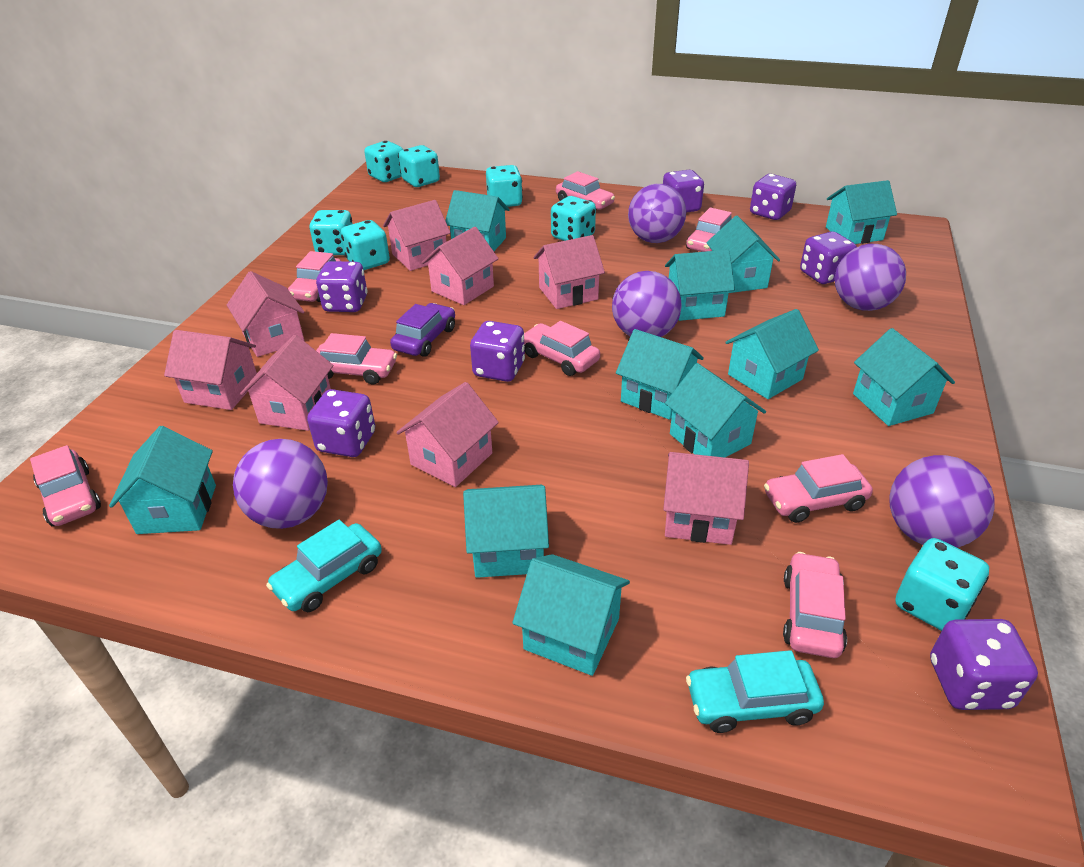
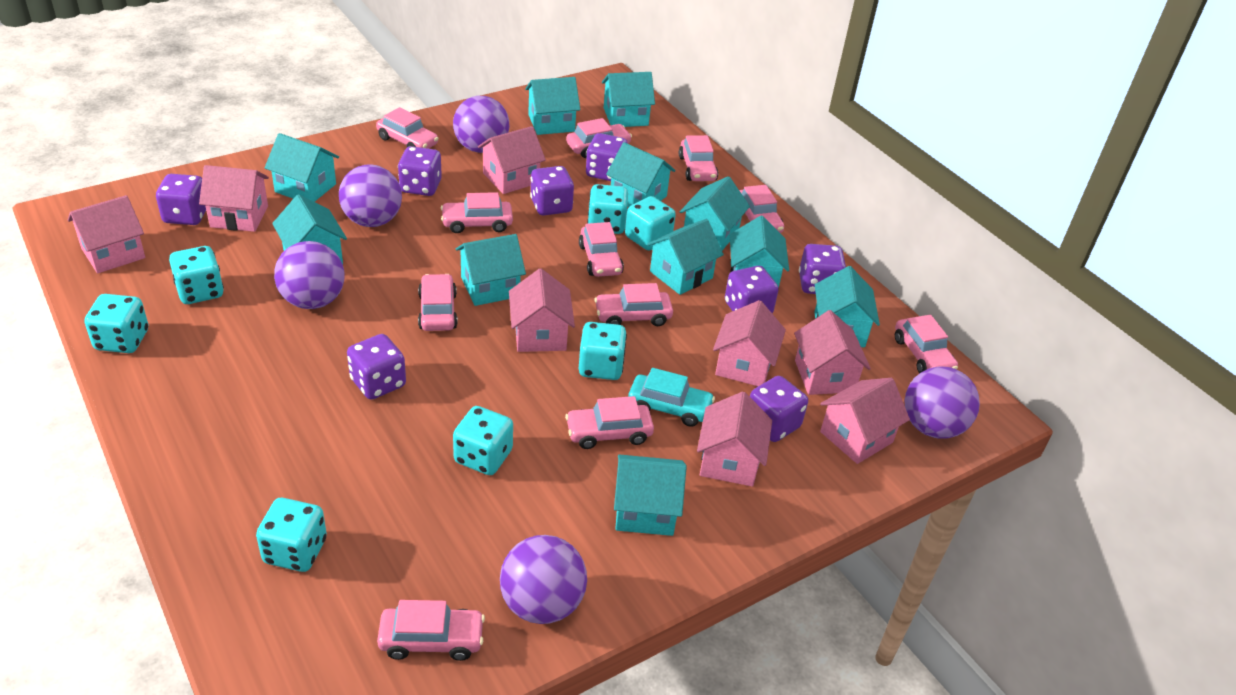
pink car: [30,445,101,526] [288,251,341,302] [316,333,397,384] [524,321,600,376] [556,171,615,210] [686,207,732,252] [764,454,873,523] [783,552,847,658] = 8 -> [376,107,439,149] [377,600,485,661] [418,274,458,331] [441,192,513,233] [565,396,654,449] [566,118,632,158] [579,222,624,277] [594,283,673,326] [679,135,718,181] [739,185,784,233] [895,314,958,373] = 11
purple car: [390,303,455,357] = 1 -> none = 0
purple dice: [307,389,375,457] [316,261,368,312] [470,321,525,382] [663,170,704,213] [750,174,796,220] [800,231,857,284] [930,619,1038,710] = 7 -> [156,174,206,225] [347,334,406,400] [398,146,442,196] [530,166,574,216] [586,133,628,181] [725,266,779,313] [750,376,808,442] [799,244,846,294] = 8
turquoise car: [266,520,382,612] [686,650,824,733] = 2 -> [628,368,715,427] = 1

